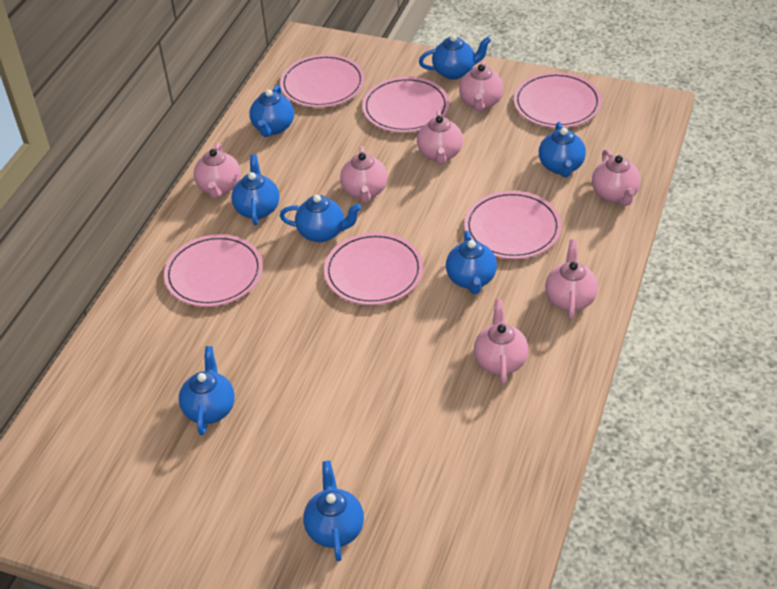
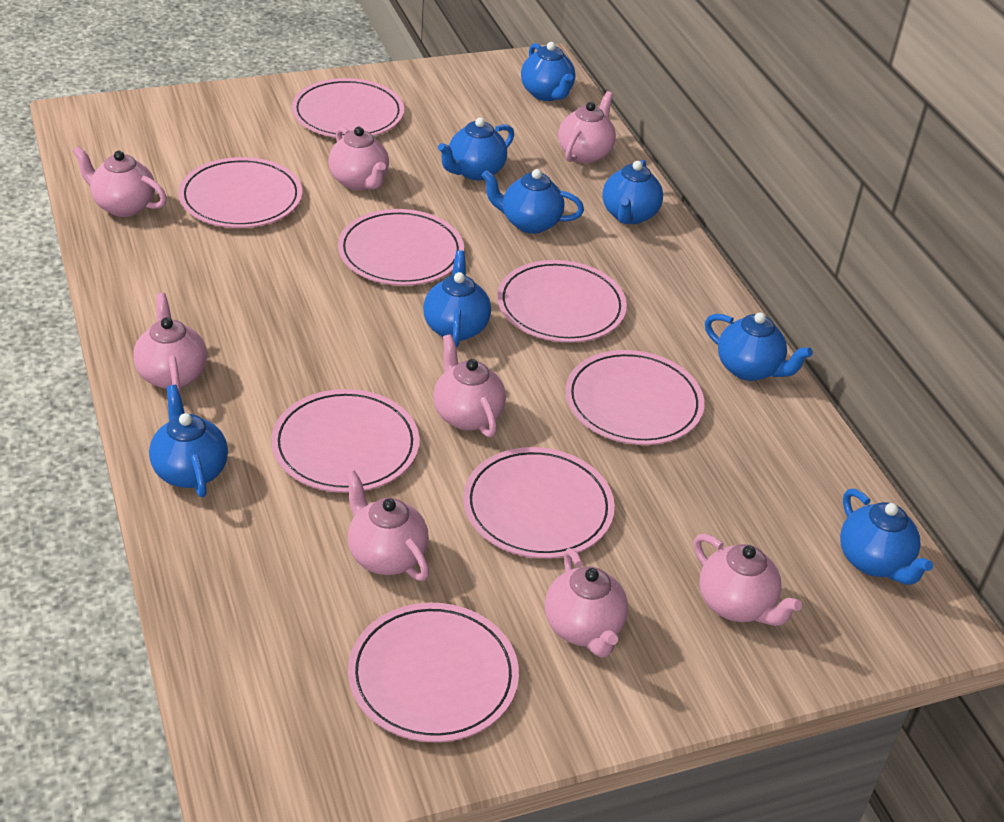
pink plate: [164,234,263,307] [280,54,365,108] [324,232,423,305] [362,77,449,133] [464,191,562,259] [514,72,602,128] = 6 -> [179,157,302,228] [271,389,419,493] [292,78,404,138] [338,209,464,286] [348,603,519,742] [463,447,615,559] [497,260,627,343] [565,350,704,445] = 8
pink teapot: [194,142,241,199] [340,146,387,203] [417,110,463,165] [459,60,503,111] [474,299,528,385] [545,240,598,320] [592,149,641,206] = 7 -> [73,146,167,217] [133,293,207,393] [328,127,389,191] [346,470,429,581] [433,334,506,438] [545,548,628,657] [558,91,616,163] [693,534,802,626] = 8

